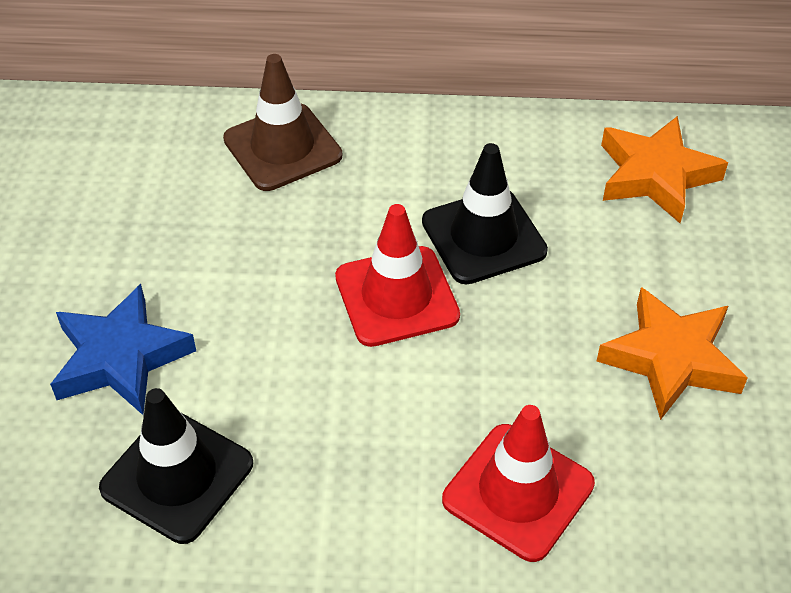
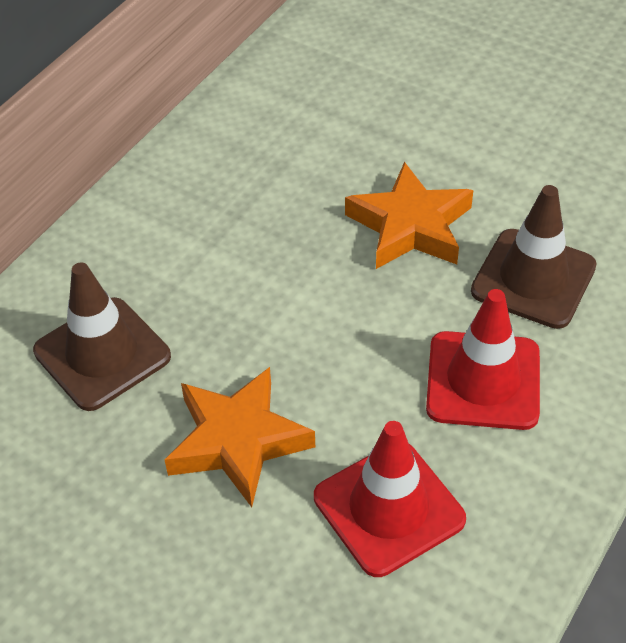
black traffic cone: [99,388,253,544] [422,143,548,284] = 2 -> none = 0
blue star: [50,284,196,415] = 1 -> none = 0
brown traffic cone: [223,54,342,191] = 1 -> [33,262,171,411] [471,185,597,329] = 2

